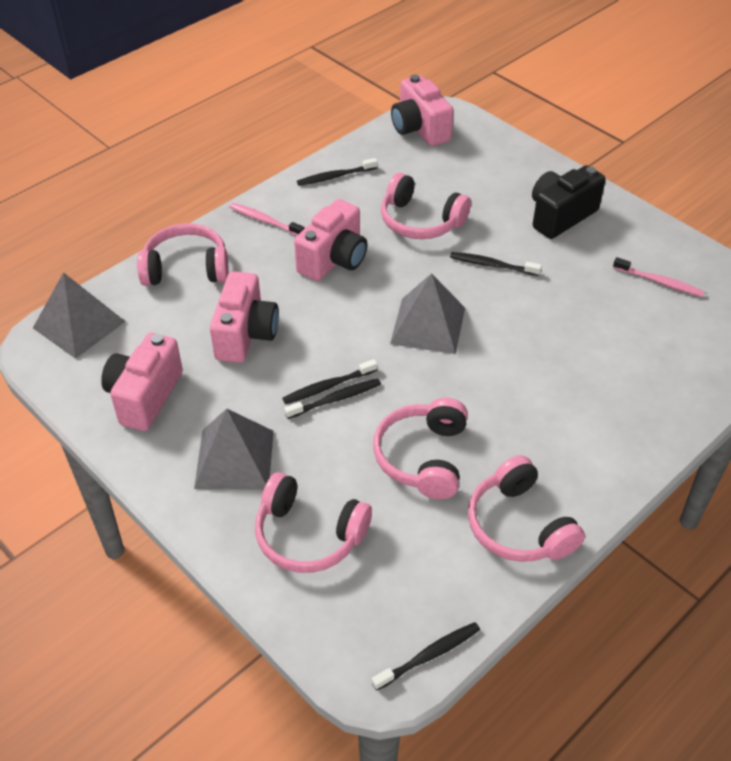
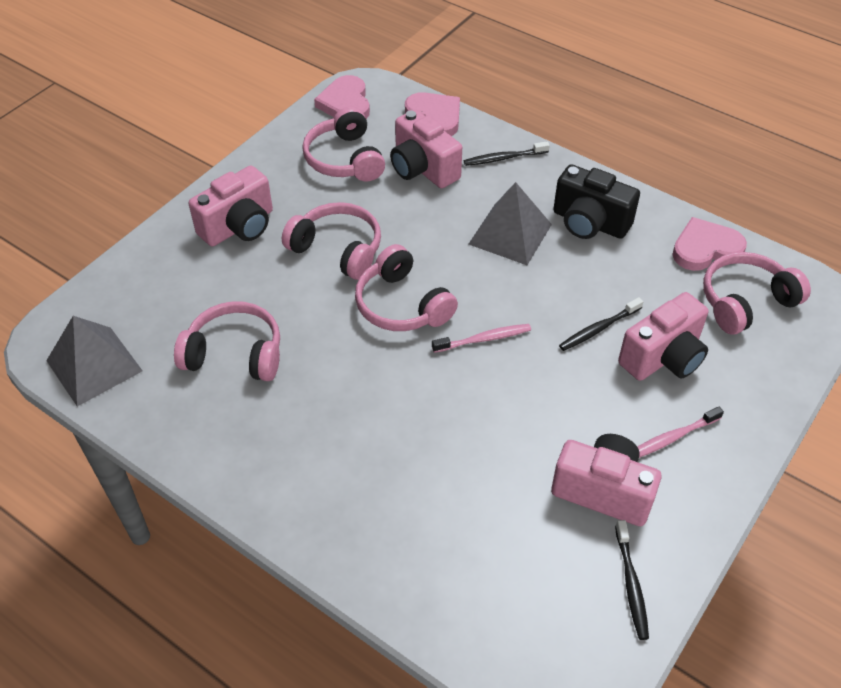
black toothbrush: [282,359,377,404] [284,378,381,419] [297,158,378,186] [372,622,480,691] [450,252,542,276] = 5 -> [464,141,550,166] [559,297,643,351] [615,520,649,640] = 3
grey pyramid: [33,272,126,359] [194,409,274,490] [390,273,465,354] = 3 -> [46,316,143,406] [469,182,552,265] = 2
pink heart: none = 0 -> [314,75,370,119] [405,92,460,136] [672,217,747,271] = 3

